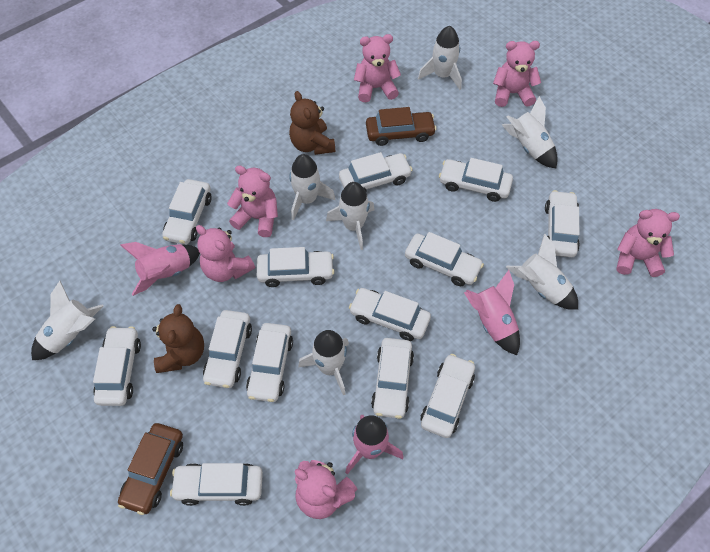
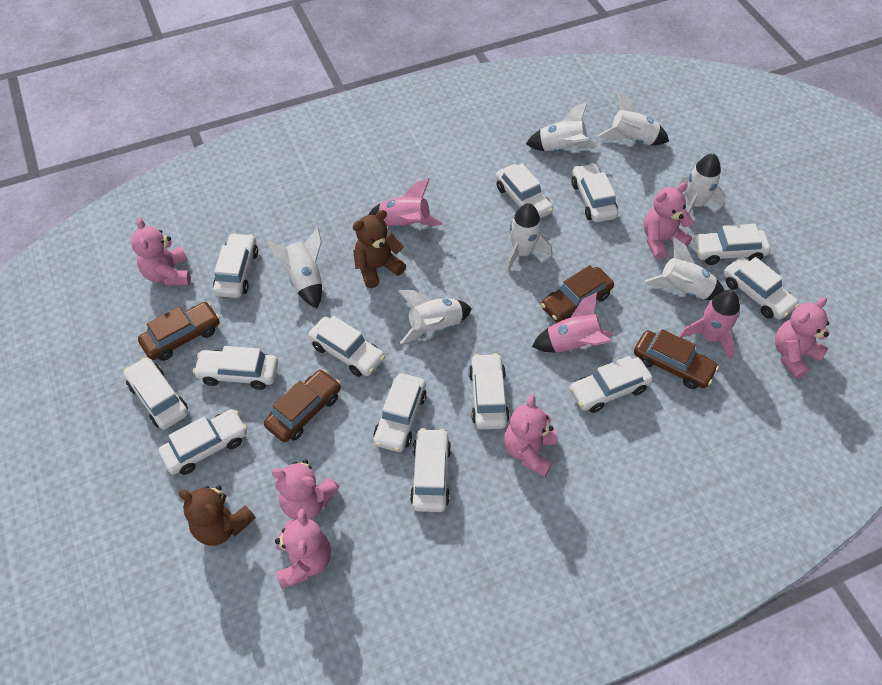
brown car: [118,423,183,515] [366,107,437,146] = 2 -> [138,302,220,361] [264,369,341,442] [541,265,614,323] [634,329,719,389] = 4

